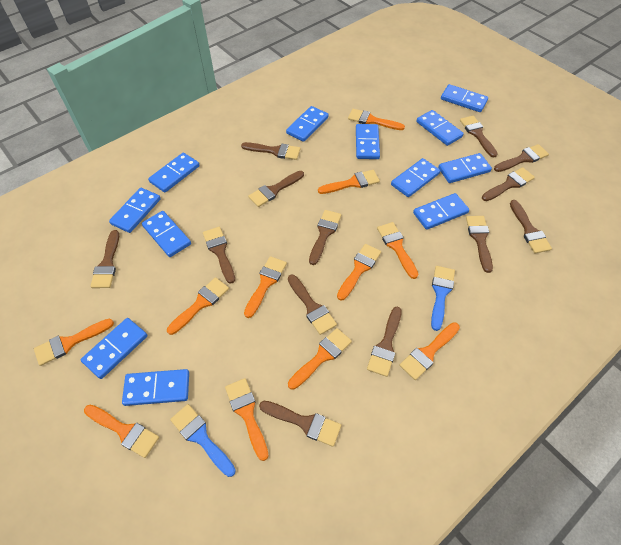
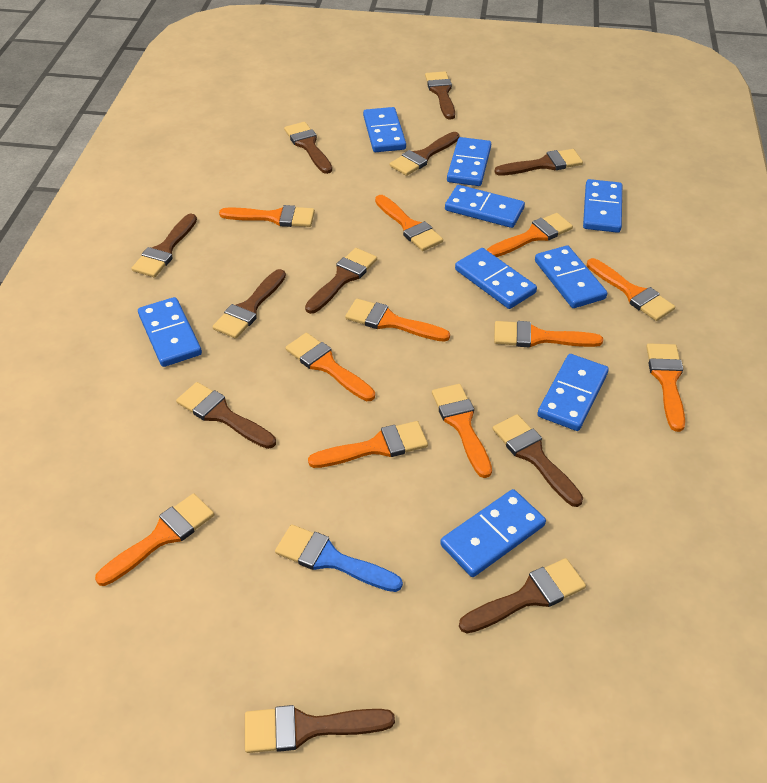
blue brush: [170,404,236,477] [431,266,455,331] = 2 -> [275,524,403,592] = 1
blue domino: [81,318,147,379] [109,188,161,233] [122,369,189,406] [142,211,191,257] [148,153,200,193] [286,106,328,142] [356,124,380,159] [391,158,440,197] [413,193,469,230] [417,110,464,146] [438,153,492,183] [441,84,488,112] = 12 -> [138,297,202,367] [363,107,406,152] [440,489,546,577] [445,185,525,228] [447,137,491,186] [455,248,537,309] [535,245,607,308] [537,354,609,431] [583,179,622,233] = 9
brown brush: [90,230,119,288] [203,227,235,284] [241,142,300,160] [248,171,304,207] [259,401,341,447] [288,275,337,335] [309,210,341,265] [367,307,402,377] [460,116,498,157] [466,216,493,273] [482,167,535,201] [494,144,549,172] [510,200,552,253] = 13 -> [131,214,197,277] [176,382,276,449] [213,269,286,339] [245,705,395,753] [284,122,332,174] [305,248,377,314] [390,132,460,176] [425,71,455,120] [459,558,586,633] [493,414,583,507] [494,149,583,176] = 11

